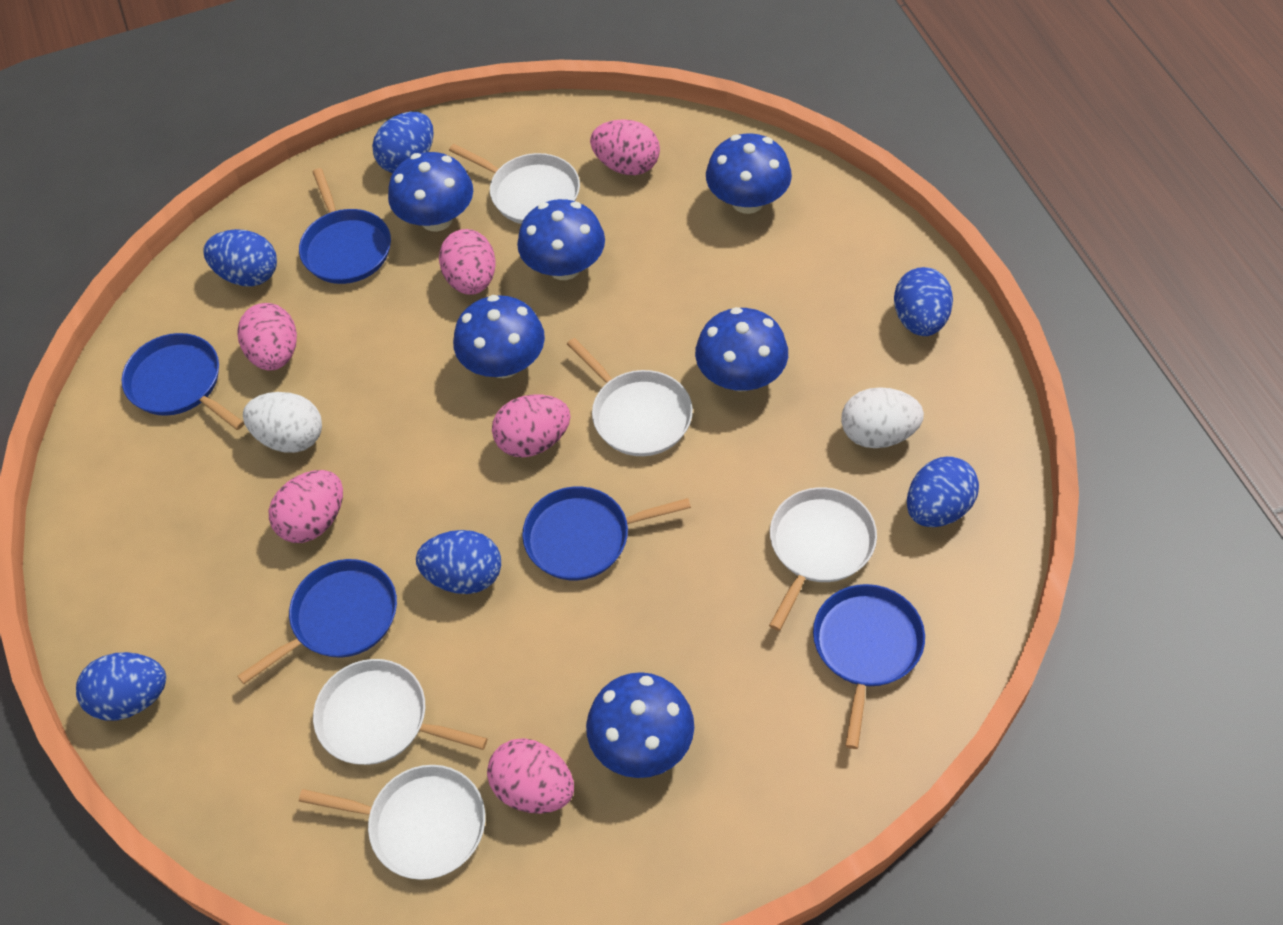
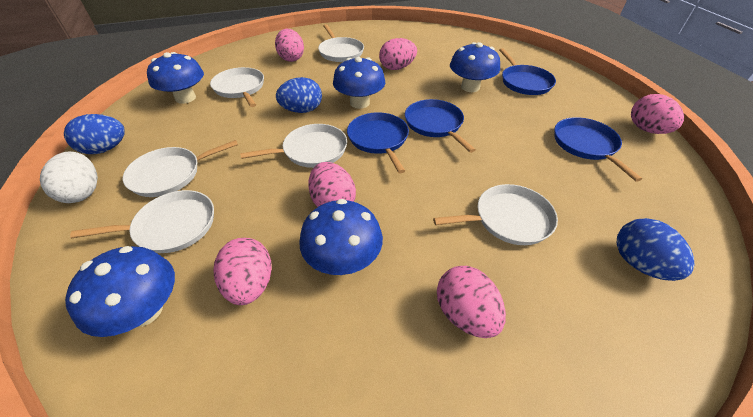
blue egg: [76,652,166,721] [203,229,277,287] [372,112,433,173] [416,530,501,594] [894,267,953,336] [907,456,979,527] = 6 -> [64,114,125,154] [276,77,322,113] [617,218,695,281] = 3
blue mushroom: [388,152,473,232] [453,295,545,378] [517,199,605,280] [586,672,694,778] [695,307,788,392] [706,133,792,214] = 6 -> [65,246,175,337] [147,52,204,104] [299,199,383,275] [333,57,385,109] [450,42,500,92] = 5
blue pan: [122,333,244,430] [237,559,397,684] [299,168,391,284] [522,487,691,580] [813,584,925,749] = 5 -> [347,112,409,173] [405,99,476,153] [499,48,556,95] [554,117,642,182] = 4
white egg: [243,392,322,453] [841,387,924,448] = 2 -> [40,151,98,203] = 1
white pan: [299,765,485,880] [313,659,487,765] [449,144,580,224] [567,338,693,456] [769,487,877,631] = 5 -> [70,190,214,253] [123,140,238,197] [210,67,264,107] [240,124,347,168] [318,24,364,62] [433,184,558,245] = 6

